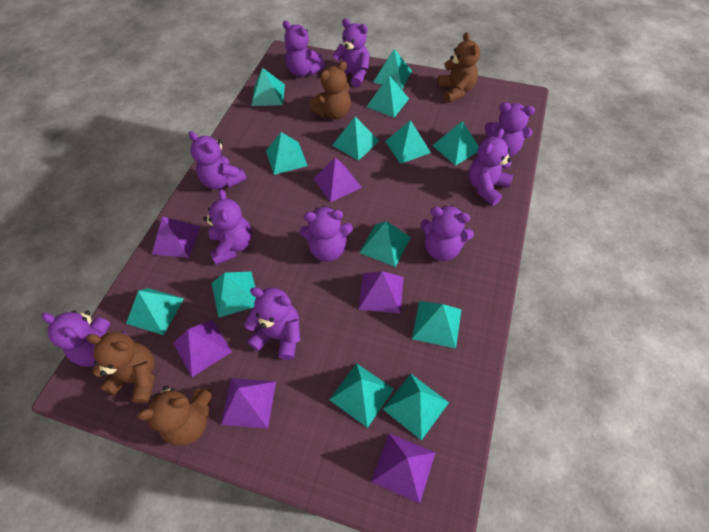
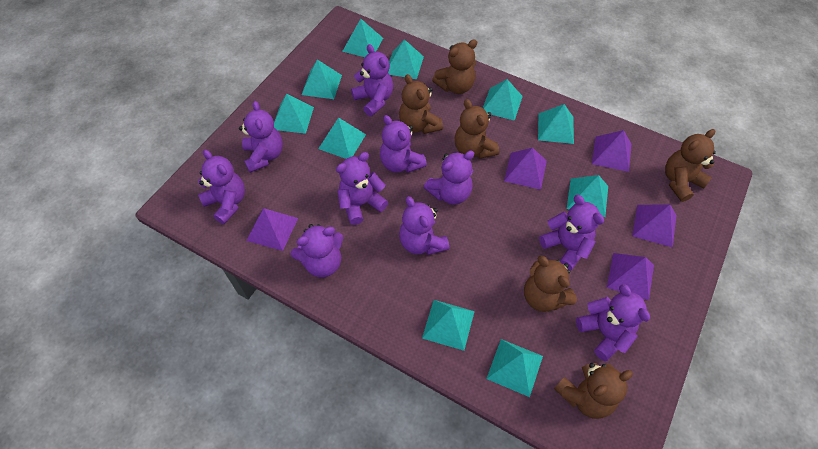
brown teddy bear: [86,332,155,404] [137,386,212,446] [310,61,351,119] [437,32,480,103] = 4 -> [399,74,443,134] [432,39,477,94] [455,99,499,159] [524,255,577,312] [554,363,633,419] [665,129,716,202] = 6
purple pyramid: [152,216,201,258] [173,320,232,377] [221,378,276,429] [314,157,362,202] [358,271,404,314] [371,433,436,504] = 6 -> [246,208,298,251] [504,148,547,190] [592,130,631,172] [607,253,654,300] [632,204,677,248] = 5
turquoise pyramid: [126,288,184,335] [212,271,256,318] [251,68,285,106] [266,132,308,175] [329,363,394,428] [332,117,379,161] [359,221,411,267] [367,76,409,118] [373,49,412,89] [383,374,449,441] [385,120,431,164] [412,301,462,349] [432,121,479,166] = 13 -> [274,94,314,134] [302,60,342,99] [318,117,366,159] [342,19,383,57] [388,39,424,79] [422,300,475,351] [483,79,523,121] [486,339,543,397] [538,104,574,144] [567,175,608,217] = 10

